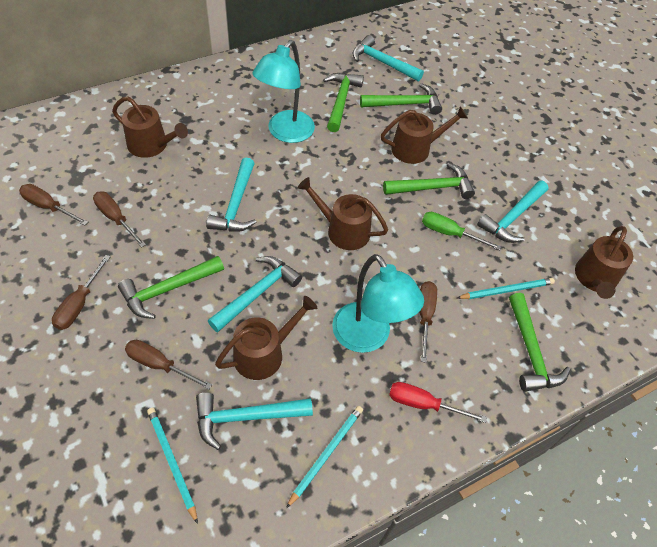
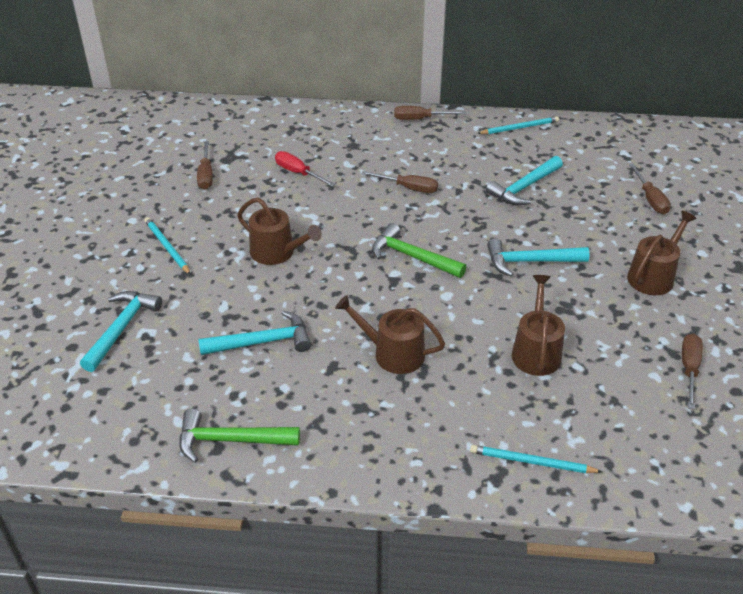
brown watering can: [112,96,188,158] [215,296,317,380] [297,177,388,250] [381,106,468,164] [575,226,633,299] = 5 -> [237,198,322,265] [335,295,445,374] [512,275,565,376] [627,211,697,295] = 4
green hammer: [118,256,224,319] [323,73,364,132] [360,83,442,115] [383,163,475,199] [509,293,571,392] = 5 -> [179,409,300,463] [372,223,467,278] = 2
green screwdriver: [422,212,501,250] = 1 -> none = 0
turquoise hammer: [196,392,313,450] [206,158,257,232] [208,256,302,332] [352,35,424,81] [477,181,549,243] = 5 -> [80,291,162,372] [198,310,311,355] [486,156,563,205] [487,238,590,277] = 4
turquoise lamp: [253,40,315,143] [332,254,424,353] = 2 -> none = 0

